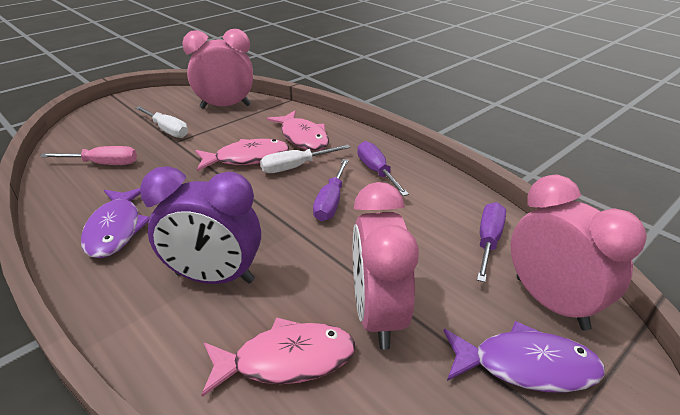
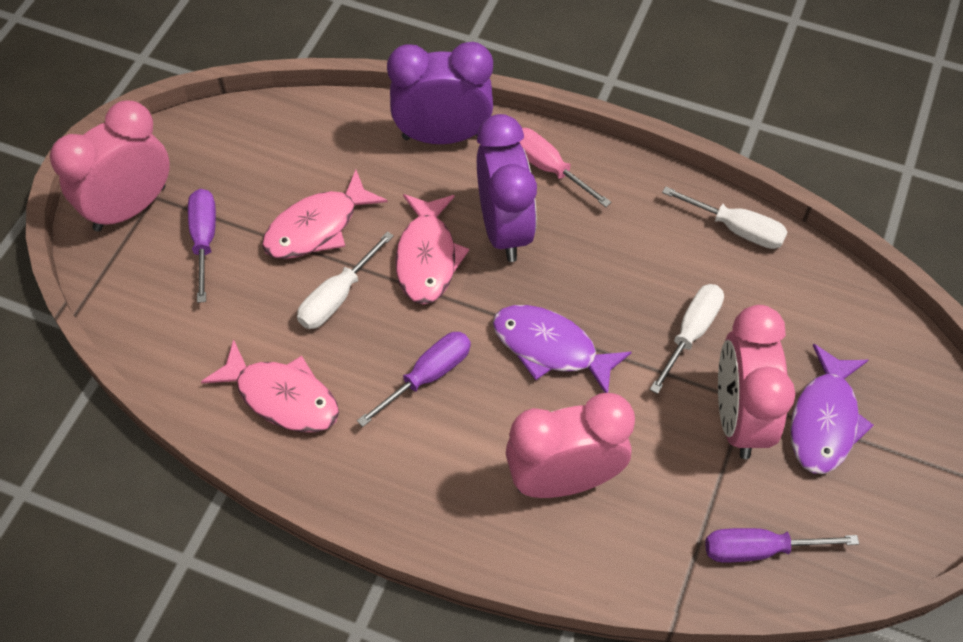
purple clock: [140,166,261,284] = 1 -> [387,42,493,144] [477,114,537,262] = 2
white screwdriver: [135,106,188,138] [260,144,350,173] = 2 -> [297,231,394,329] [650,284,724,394] [662,186,788,249] = 3

